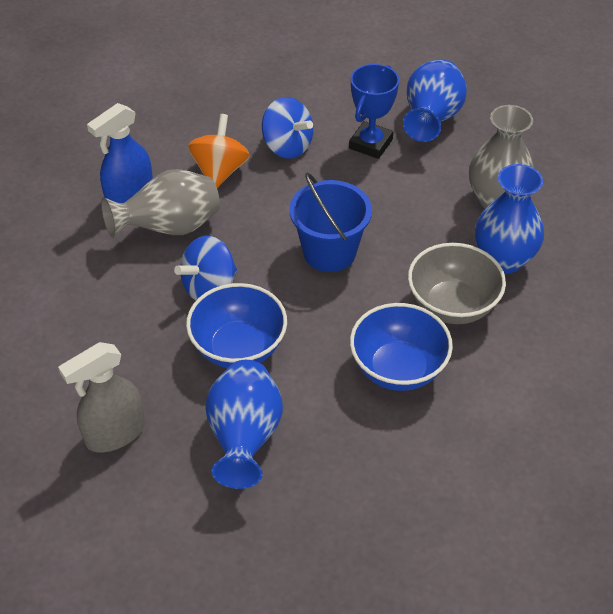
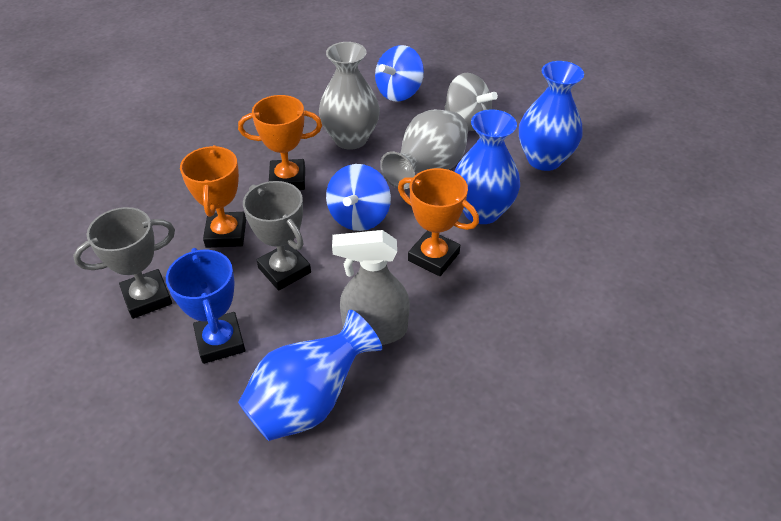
blue bowl: [186,283,287,368] [350,303,453,391] = 2 -> none = 0
blue bucket: [289,173,372,272] = 1 -> none = 0
blue spray bottle: [87,103,153,203] = 1 -> none = 0
grey bowl: [408,243,506,324] = 1 -> none = 0
grey spinning top: none = 0 -> [444,73,498,131] = 1
grey trophy: none = 0 -> [73,207,175,319] [243,181,311,291] = 2
orange spinning top: [188,114,250,188] = 1 -> none = 0
orange trophy: none = 0 -> [180,145,246,248] [238,95,322,190] [398,168,479,276] = 3

